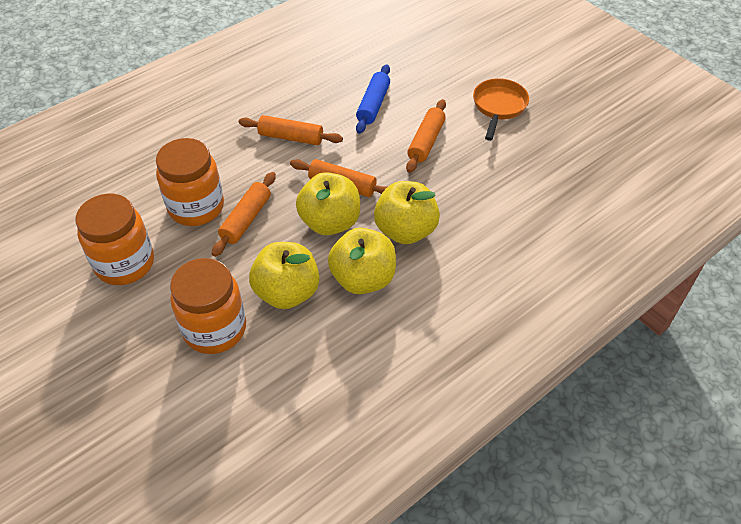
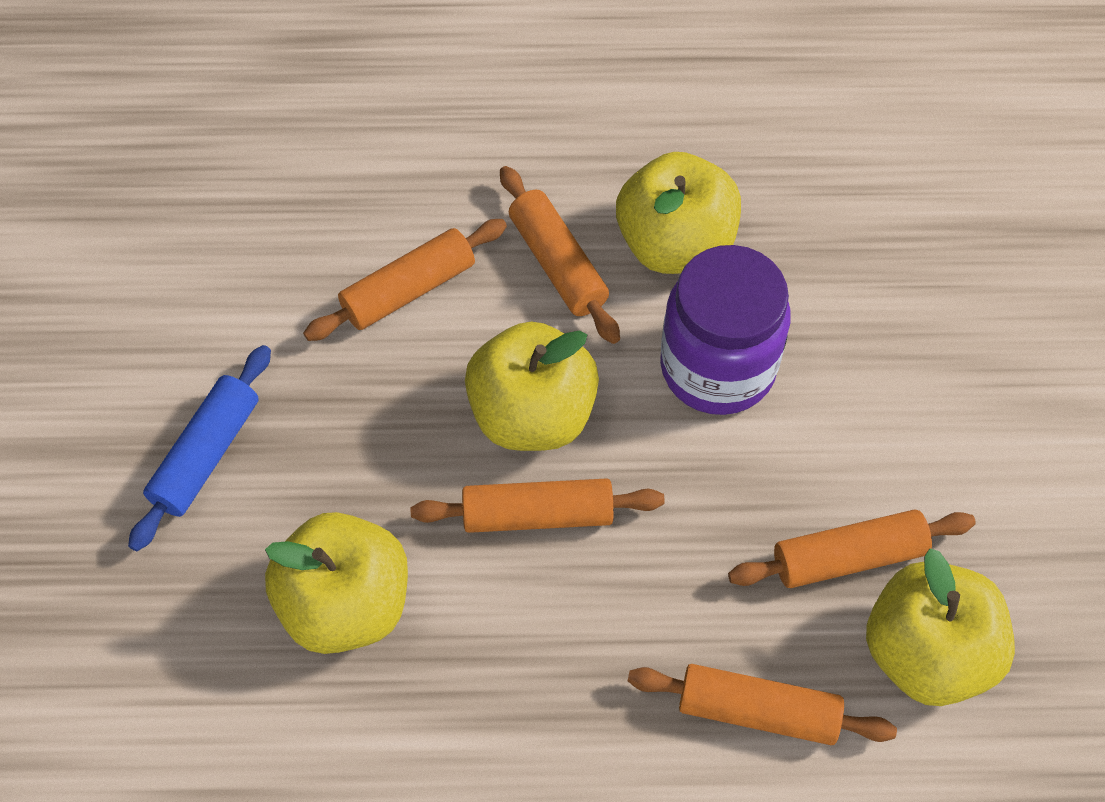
orange jar: [75,194,154,285] [156,138,224,226] [170,258,246,354] = 3 -> none = 0
orange pan: [473,78,529,141] = 1 -> none = 0
orange rolling pin: [212,172,276,257] [239,115,343,145] [290,159,387,197] [406,99,446,173] = 4 -> [303,219,507,341] [411,478,665,533] [500,166,620,344] [628,664,897,745] [728,510,976,588] = 5
purple jar: none = 0 -> [660,245,791,415] = 1

